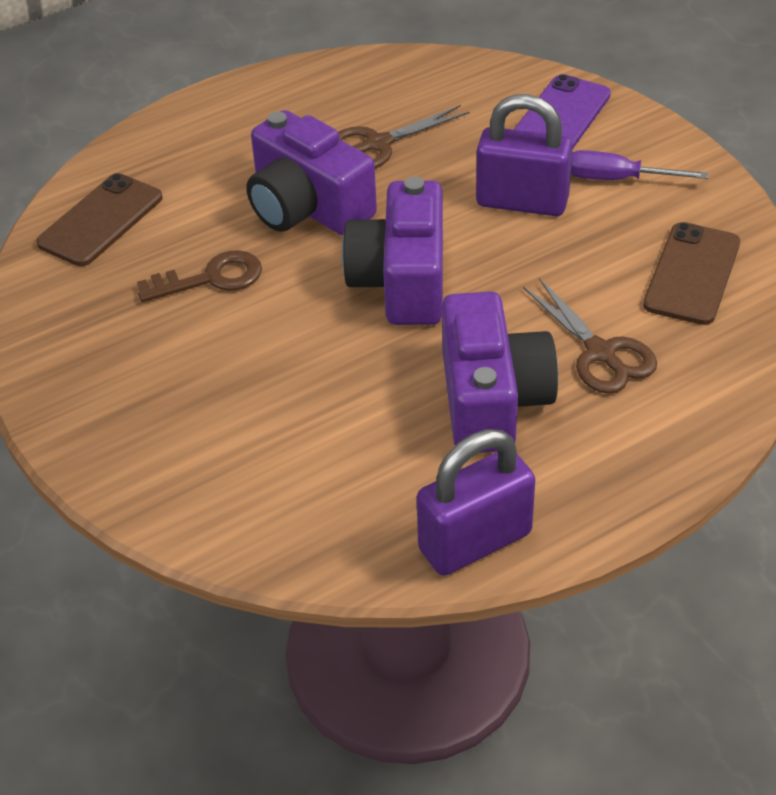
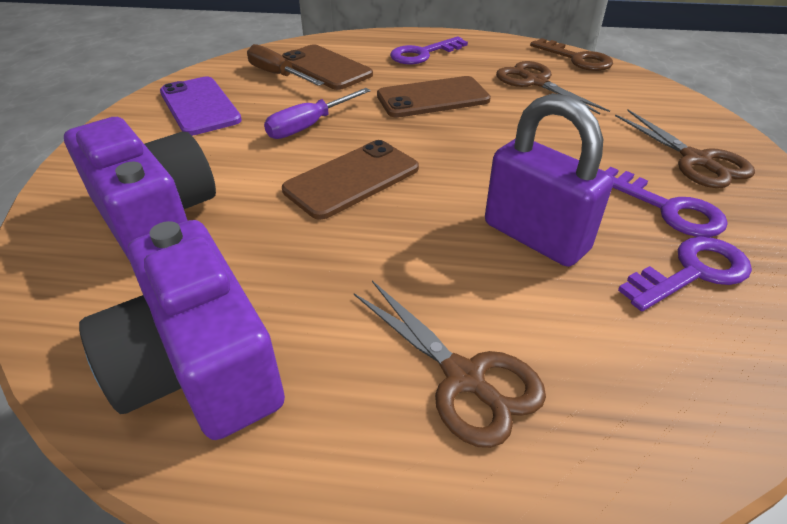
brown phone: [36,173,162,266] [643,222,740,325] = 2 -> [282,45,373,90] [282,140,419,220] [377,76,491,118] = 3
brown scissors: [338,105,470,169] [523,278,657,394] = 2 -> [354,281,546,448] [496,61,610,115] [615,110,755,188] = 3
brown screwdriver: none = 0 -> [247,44,324,86] = 1
purple camera: [246,110,377,235] [342,177,443,325] [442,291,558,453] = 3 -> [64,117,216,260] [79,220,285,440] = 2
purple key: none = 0 -> [390,36,468,64] [606,167,728,237] [618,237,752,311] = 3
purple padlock: [417,429,535,576] [476,94,573,216] = 2 -> [485,93,613,267] = 1

